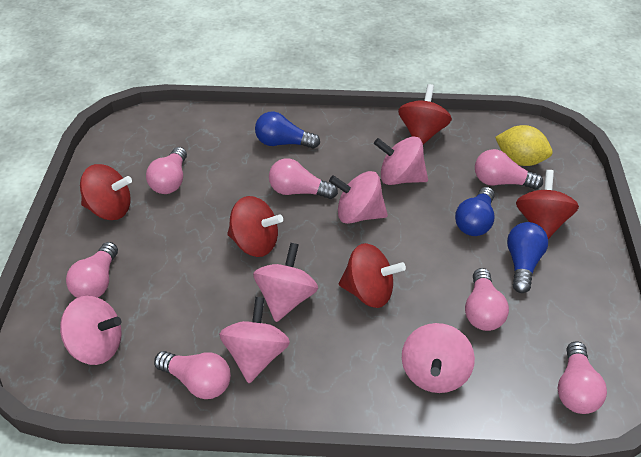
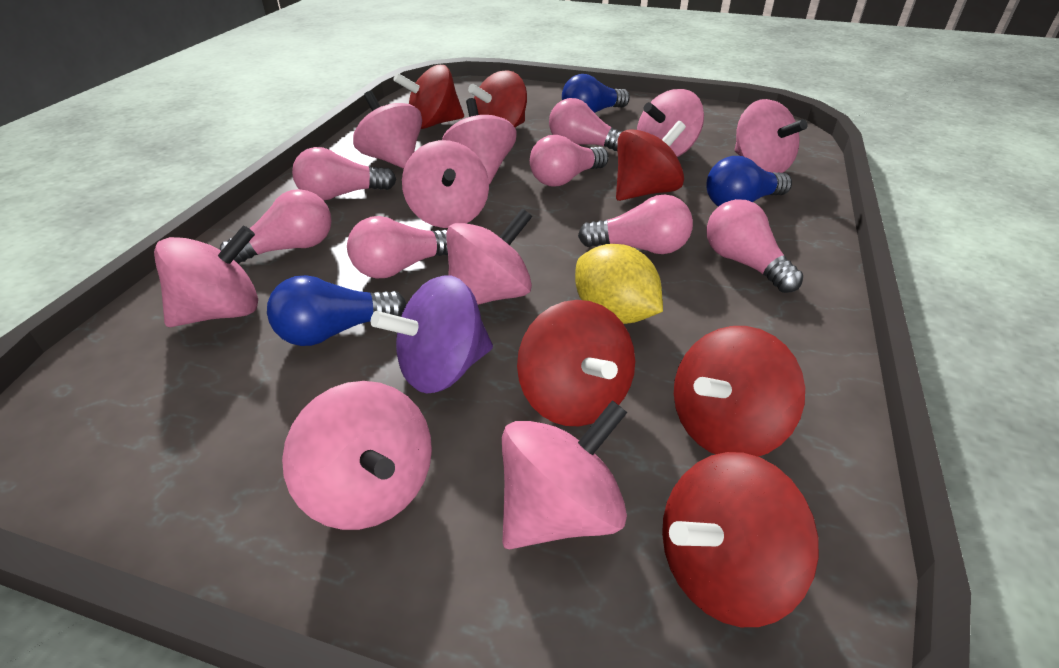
pink spinning top: [60,296,122,365] [219,297,290,383] [253,243,318,322] [329,171,388,224] [374,136,428,185] [402,323,475,393] = 6 -> [154,226,258,327] [282,381,432,530] [353,91,422,169] [402,140,489,228] [442,98,517,184] [446,209,532,305] [502,400,627,549] [637,89,704,157] [735,99,808,173] = 9
purple spinning top: none = 0 -> [371,276,493,394] = 1
red spinning top: [80,164,132,220] [227,196,283,257] [339,243,406,308] [398,84,452,145] [516,170,579,239] = 5 -> [393,65,464,129] [468,70,527,128] [517,300,635,426] [616,121,686,201] [662,452,819,627] [674,326,805,457] = 6

